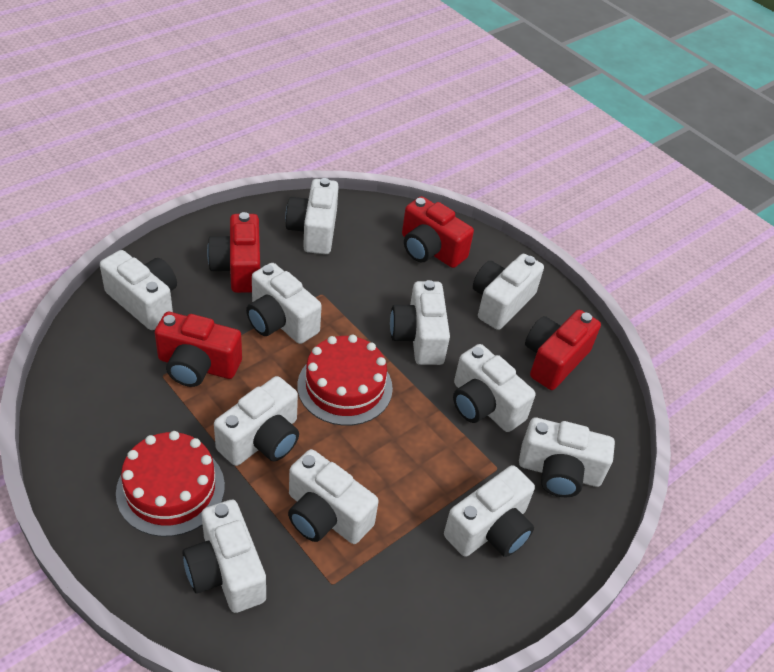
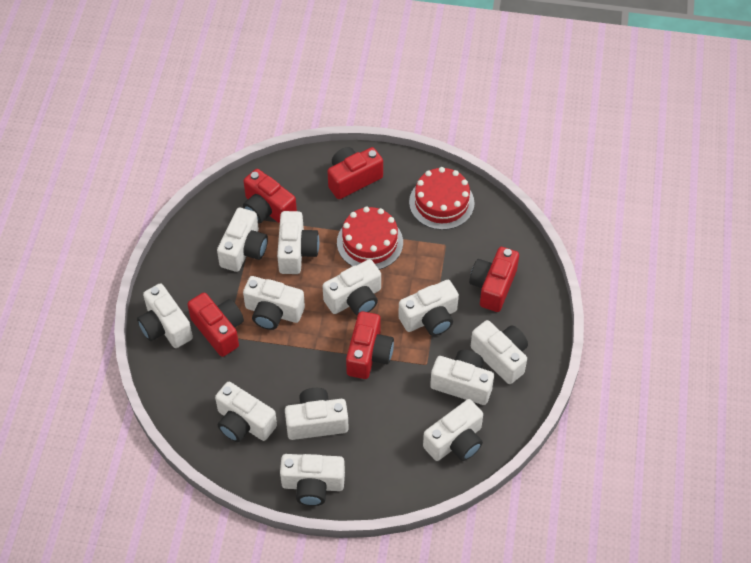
red camera: [155,312,242,387] [207,212,260,293] [402,196,474,268] [525,310,601,390] = 4 -> [187,293,244,357] [243,169,297,224] [327,147,383,199] [346,311,394,379] [469,247,519,312] = 5
white camera: [100,250,177,330] [182,500,266,613] [214,376,299,466] [246,263,322,344] [285,178,339,254] [288,449,379,544] [390,280,450,365] [444,465,535,557] [453,344,536,432] [473,254,544,330] [519,417,615,497] = 11 -> [137,284,193,348] [215,382,277,442] [217,208,268,272] [243,276,305,330] [277,211,319,274] [280,454,345,506] [285,388,349,440] [323,259,381,316] [398,280,459,336] [423,399,483,461] [430,350,494,405] [471,320,528,384] = 12

